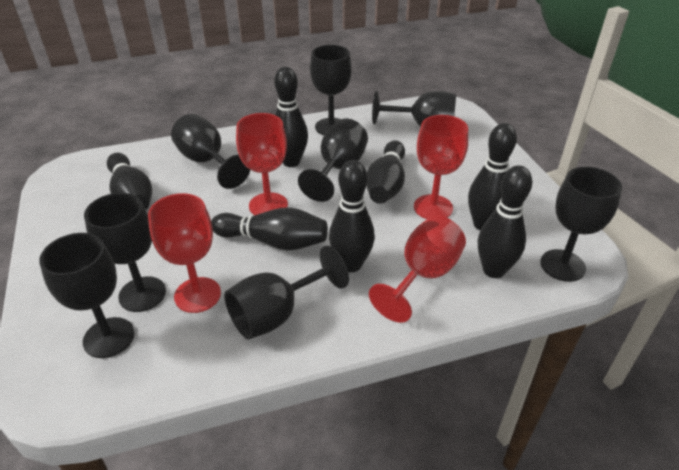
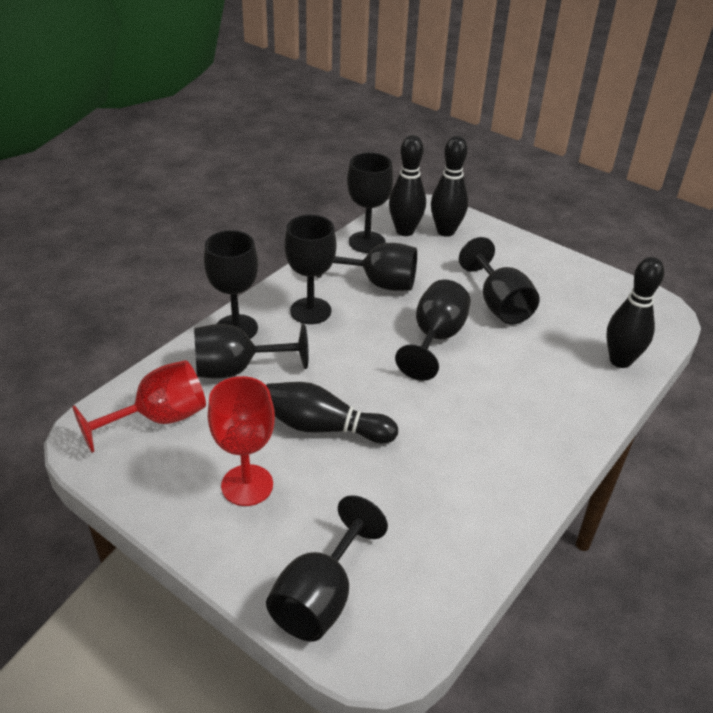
black bowling pin: [107,153,152,210] [211,207,328,251] [274,67,308,167] [329,160,375,272] [367,140,405,204] [468,123,517,230] [478,165,532,278] = 7 -> [266,382,398,443] [389,135,426,236] [431,136,468,237] [606,257,664,368] = 4
red goblet: [148,193,221,313] [236,113,288,215] [369,216,466,323] [414,115,468,219] = 4 -> [72,360,206,453] [208,376,275,506] = 2

